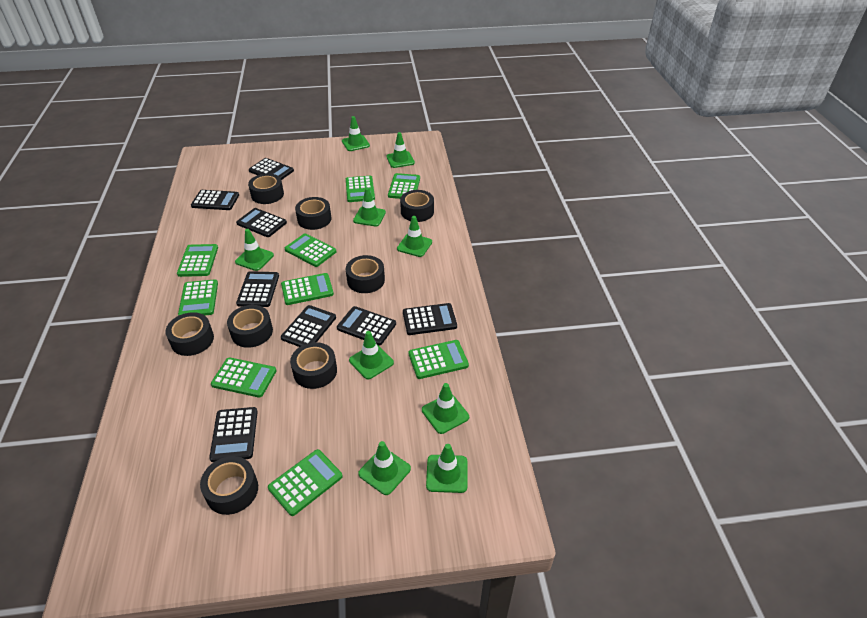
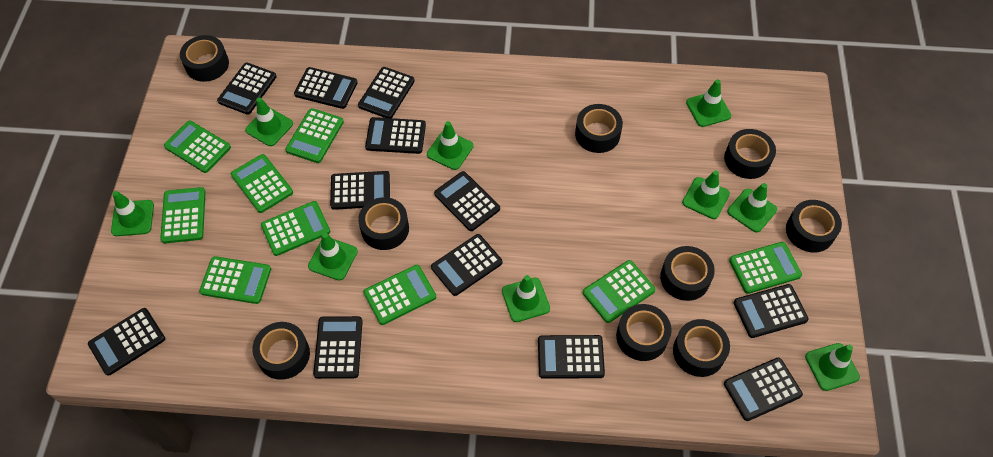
black calculator: [191,190,239,210] [209,407,258,462] [236,208,287,237] [236,271,279,307] [249,158,294,180] [281,305,336,347] [337,306,396,346] [403,303,457,335] = 8 -> [88,308,165,376] [217,63,277,115] [294,67,358,109] [313,316,363,379] [330,171,390,210] [358,67,415,118] [365,117,426,154] [431,234,502,296] [434,171,500,231] [538,335,605,379] [724,358,803,421] [734,284,809,338] = 12
black tape: [165,312,214,356] [200,456,258,515] [227,305,273,348] [248,173,284,204] [290,342,337,389] [295,197,332,230] [346,255,385,293] [400,190,434,222] = 8 -> [180,35,229,82] [252,322,310,380] [358,197,409,250] [575,104,623,153] [616,304,672,361] [660,246,715,301] [673,319,730,377] [724,129,776,179] [786,200,842,253] = 9

